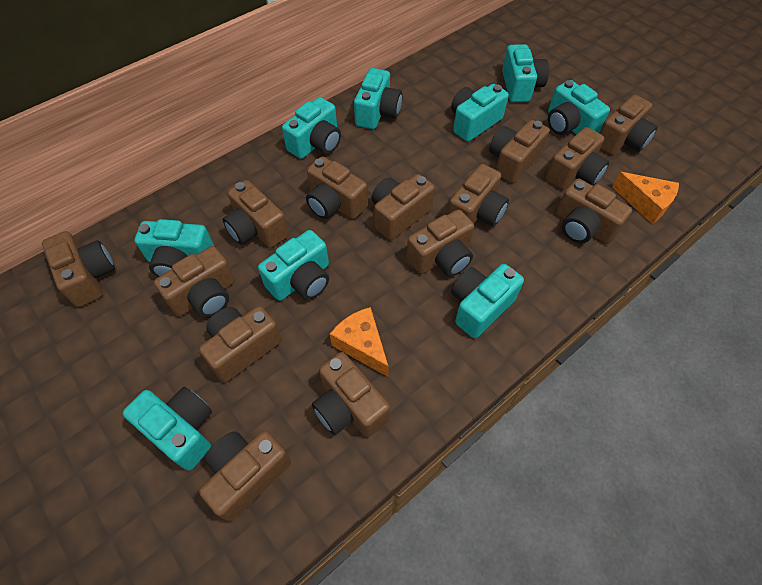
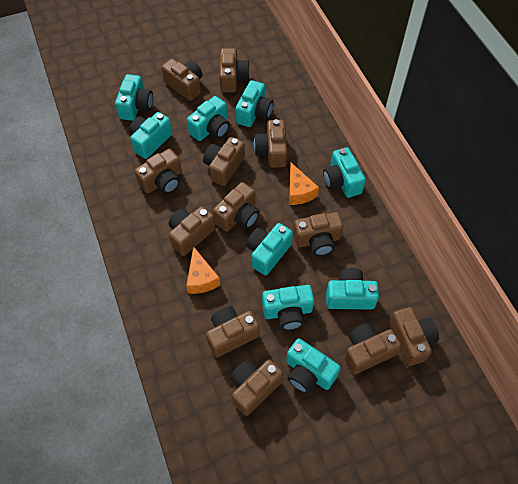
brown camera: [42,231,115,307] [154,246,235,317] [199,306,282,383] [199,431,291,522] [223,180,289,248] [306,156,368,219] [312,352,390,437] [372,174,435,240] [407,210,474,277] [447,164,509,227] [489,120,550,183] [546,127,609,190] [556,178,632,244] [599,95,658,155] = 14 -> [135,149,182,194] [161,59,202,101] [169,206,215,256] [203,137,245,186] [206,306,259,358] [213,182,259,232] [219,48,250,92] [230,360,283,416] [254,119,287,168] [293,212,343,256] [344,323,401,374] [389,307,439,366] = 12

